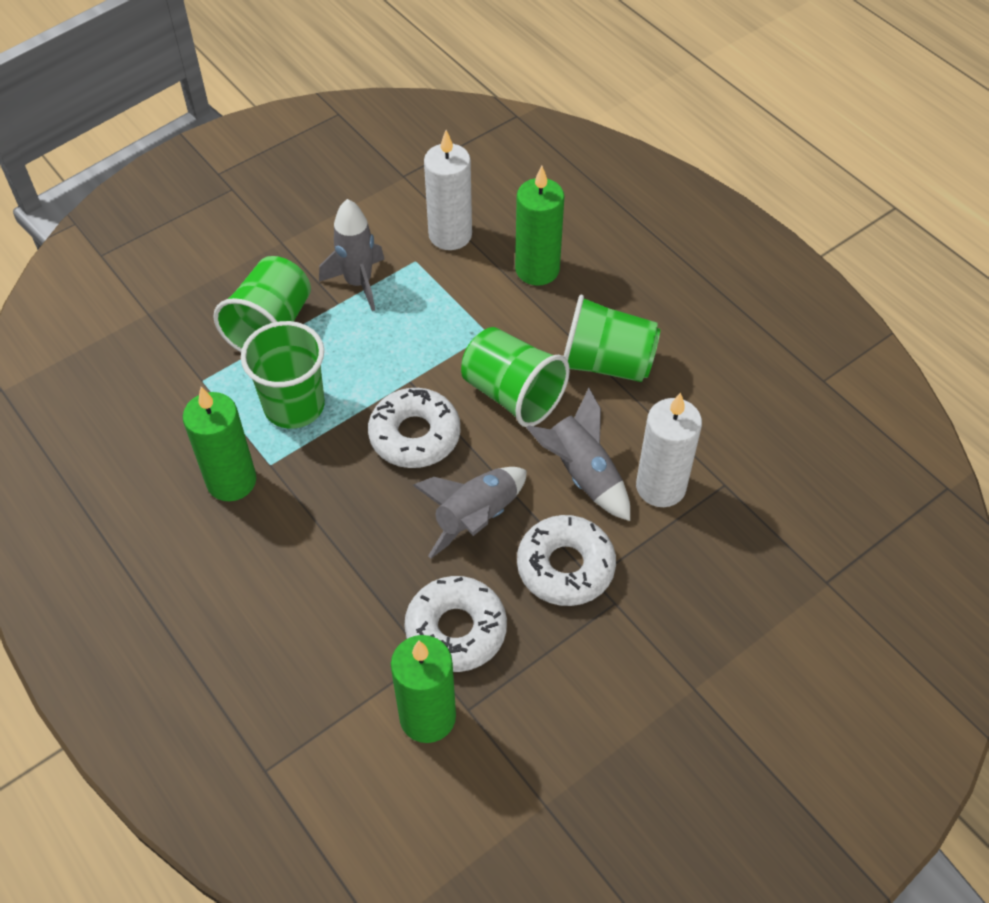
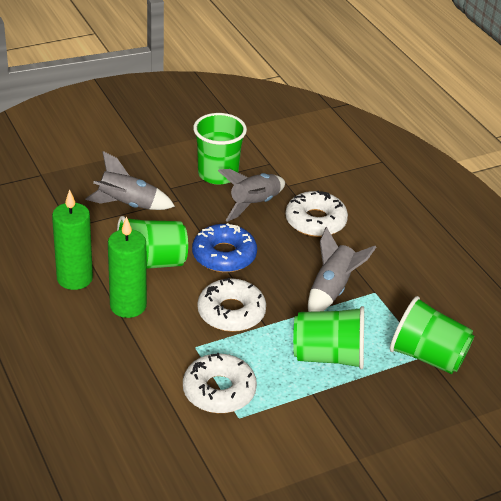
blue donut: none = 0 -> [192,223,257,272] = 1
green candle: [183,387,256,501] [391,635,456,743] [515,166,565,286] = 3 -> [52,189,93,290] [108,216,147,318] = 2
white candle: [424,130,472,250] [636,393,702,507] = 2 -> none = 0

